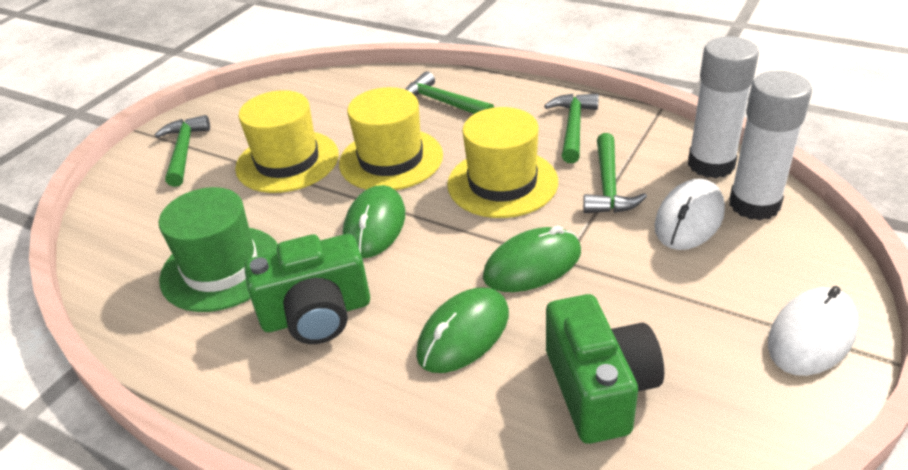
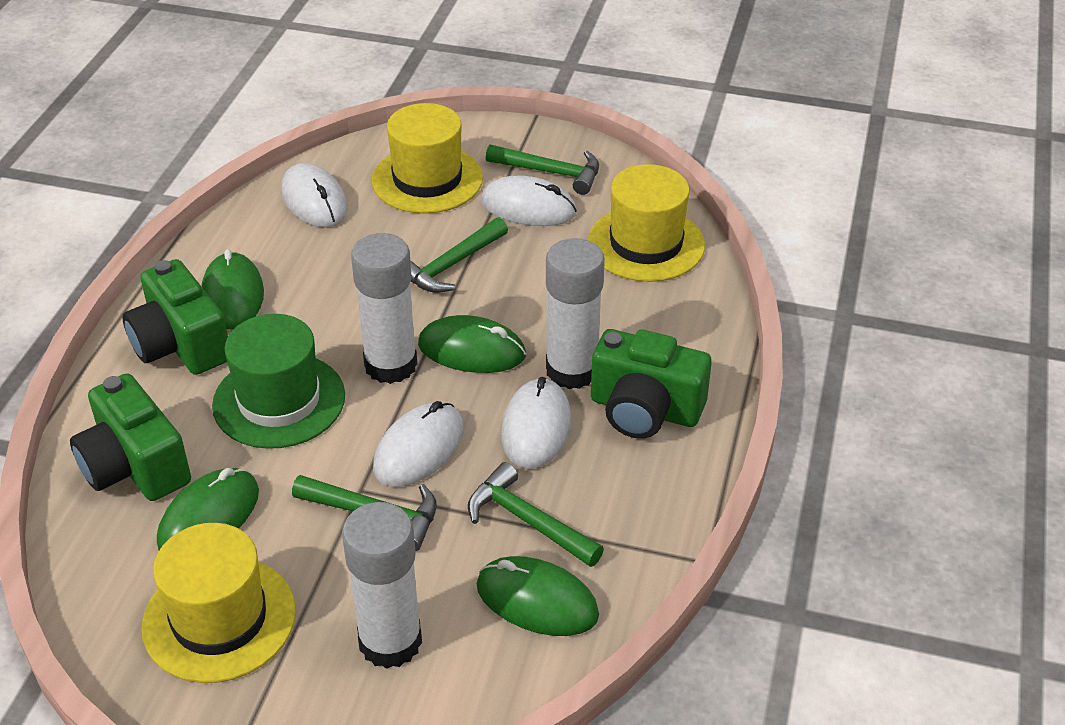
green camera: [244,234,370,344] [546,294,664,444] = 2 -> [70,373,191,501] [122,259,228,375] [591,329,712,439] = 3
green mouse: [343,185,405,258] [416,287,509,373] [483,226,581,292] = 3 -> [157,468,259,550] [202,249,264,329] [418,315,526,373] [476,556,599,636] = 4
white glue stick: [688,36,759,178] [729,71,812,220] = 2 -> [342,502,422,669] [351,233,417,384] [546,238,605,389] = 3
white mouse: [655,179,725,250] [768,286,859,376] = 2 -> [281,163,347,227] [373,401,464,487] [481,175,577,226] [501,377,571,469] = 4

